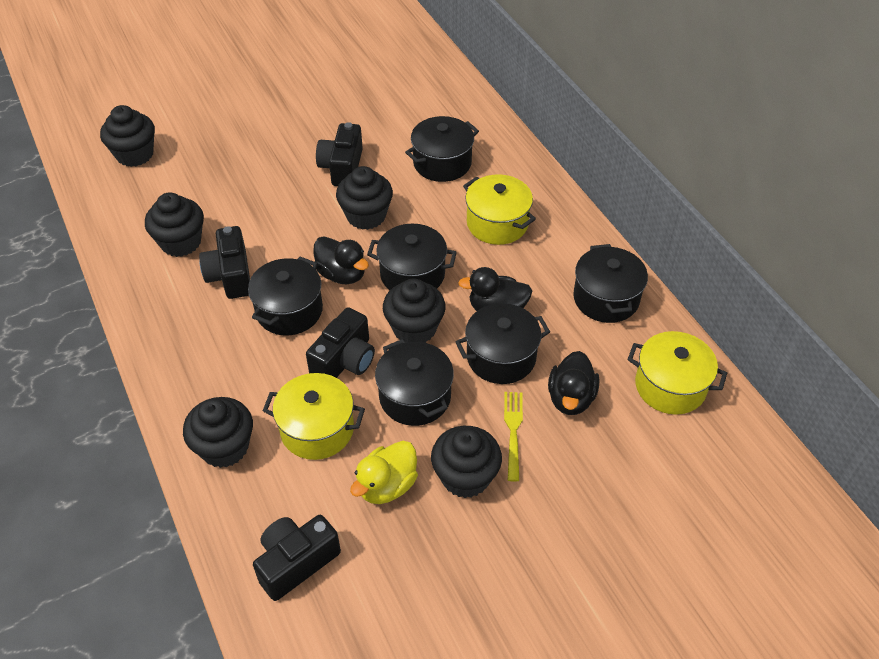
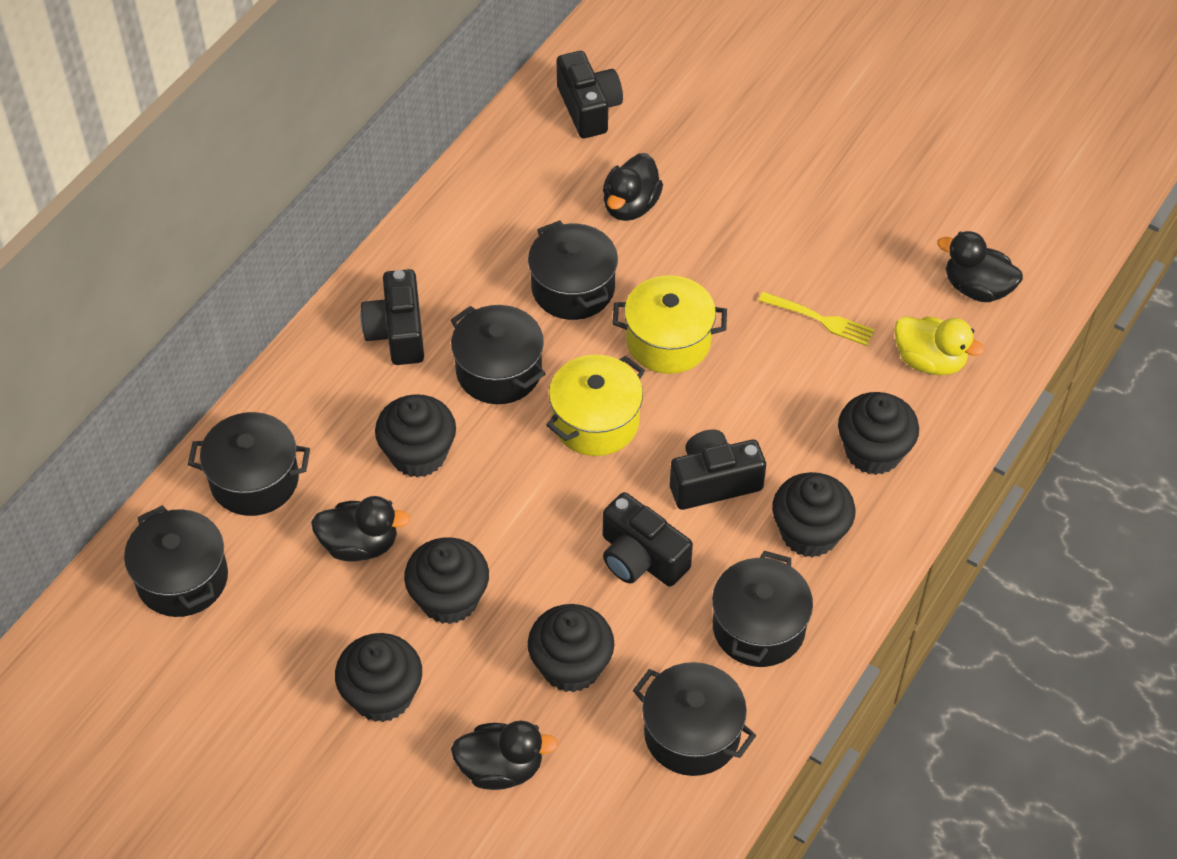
black duck: [313,236,369,284] [458,267,532,311] [548,351,599,415] = 3 -> [311,496,410,562] [451,721,558,790] [603,153,663,221] [937,231,1023,302] = 4
yellow pot: [263,373,365,460] [463,174,536,245] [627,331,727,415] = 3 -> [546,355,645,456] [612,275,727,374] = 2

